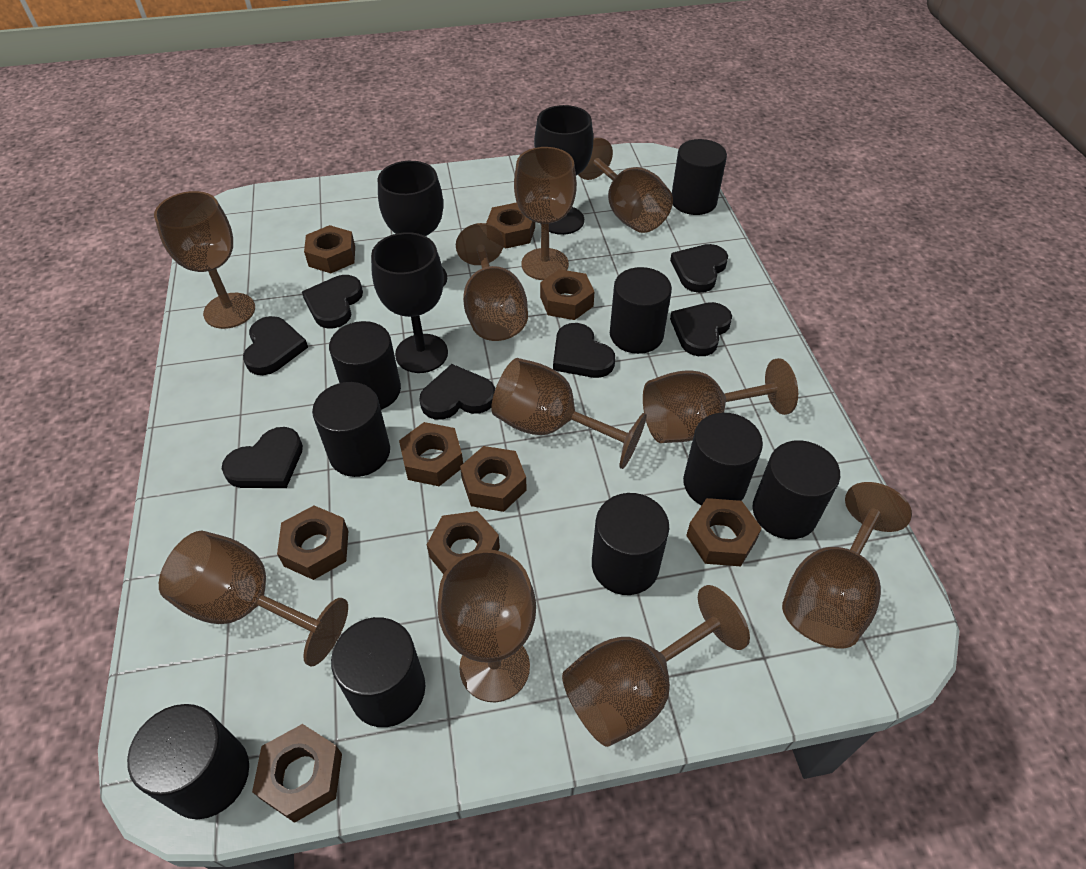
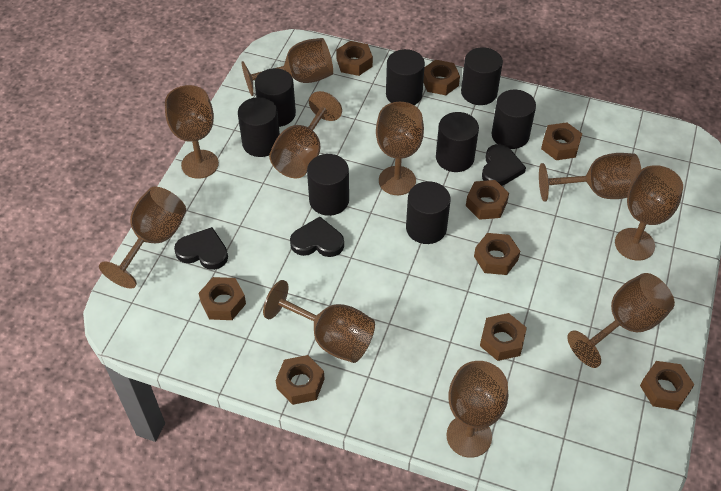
black cylinder: [127,704,249,819] [312,382,390,477] [329,321,401,410] [331,617,426,727] [592,493,669,595] [610,267,672,354] [672,139,727,215] [683,413,763,505] [753,440,840,539] = 9 -> [238,97,280,157] [255,68,296,127] [307,154,349,216] [386,49,425,105] [406,181,451,244] [436,112,479,172] [461,47,503,105] [491,90,536,149] = 8
black goblet: [371,232,448,373] [378,161,447,287] [534,105,593,235] = 3 -> none = 0
black heart: [222,427,303,488] [243,316,308,375] [302,275,363,328] [419,364,495,420] [553,323,615,378] [670,244,728,293] [670,302,732,356] = 7 -> [174,227,228,270] [290,217,344,257] [482,144,526,186] = 3

